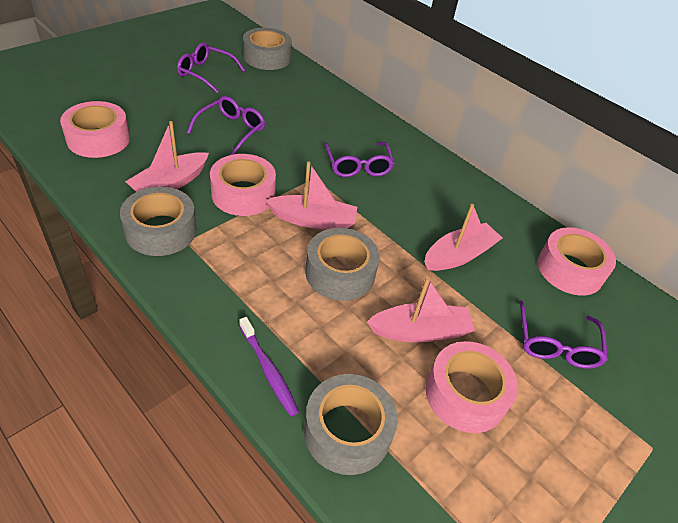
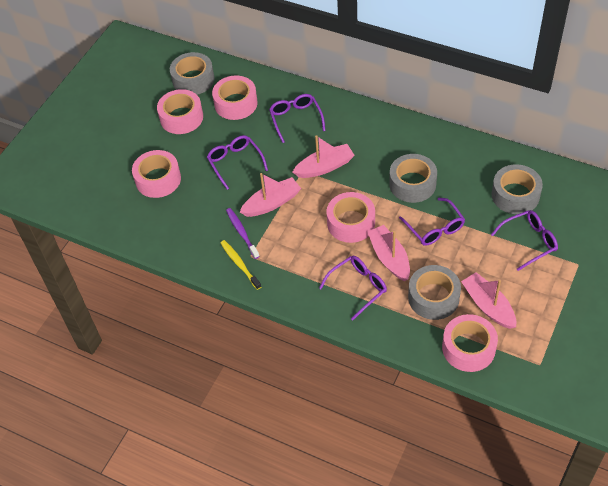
pink tape: [60,101,130,158] [210,154,276,216] [426,341,518,433] [538,227,616,296] = 4 -> [132,150,181,198] [157,89,203,134] [212,75,258,120] [327,192,375,243] [442,314,498,372] = 5
purple glasses: [177,43,245,93] [187,96,265,155] [324,142,394,177] [519,300,608,369] = 4 -> [207,135,268,190] [269,94,326,143] [319,256,387,321] [399,198,465,246] [491,210,558,271] = 5
yellow toothbrush: none = 0 -> [220,240,261,290] = 1

